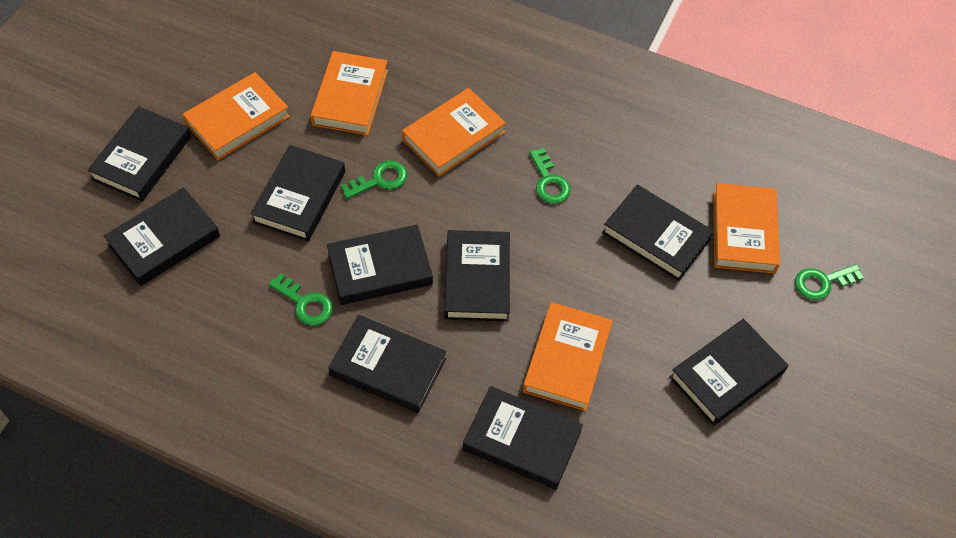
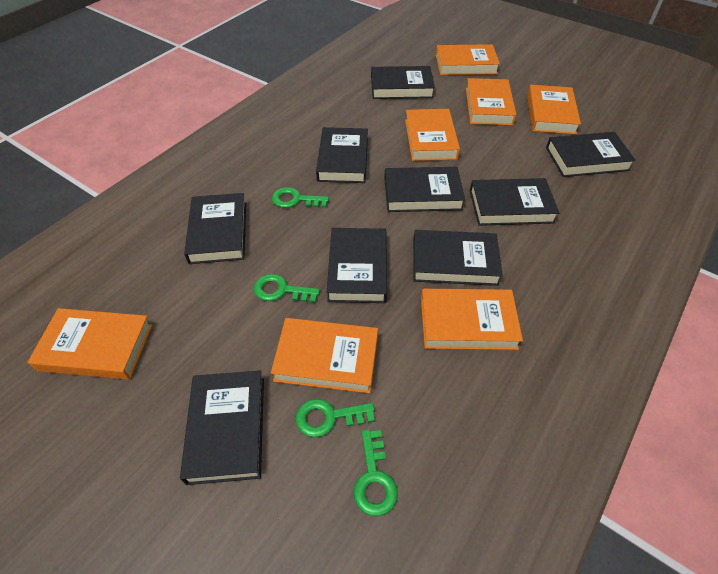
orange book: [183,72,290,160] [310,51,388,136] [402,88,506,177] [523,302,613,411] [713,183,780,274] = 5 -> [28,308,153,380] [271,318,378,394] [405,109,460,161] [421,289,523,350] [436,44,500,75] [466,78,517,125] [527,85,581,135] = 7

